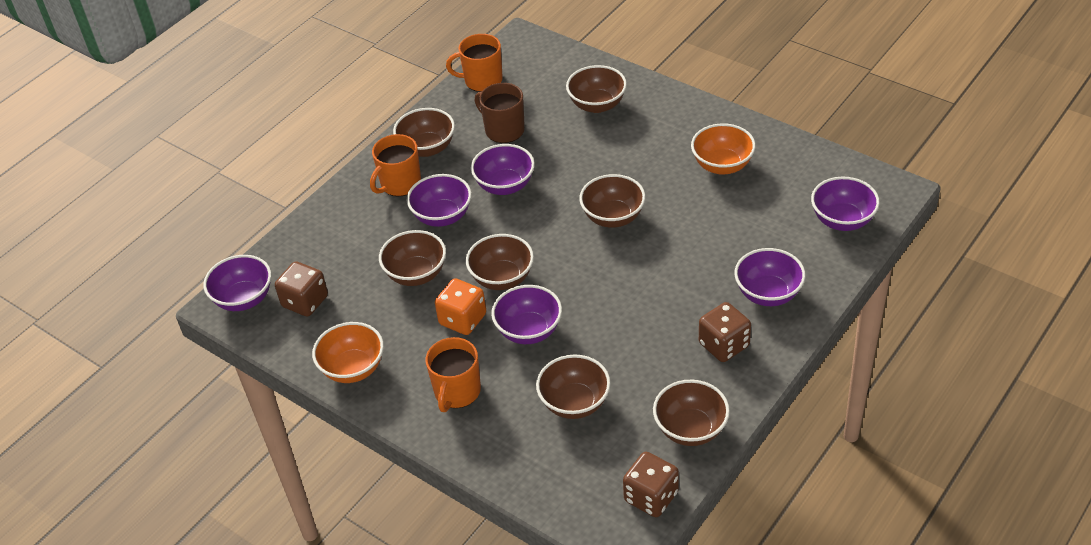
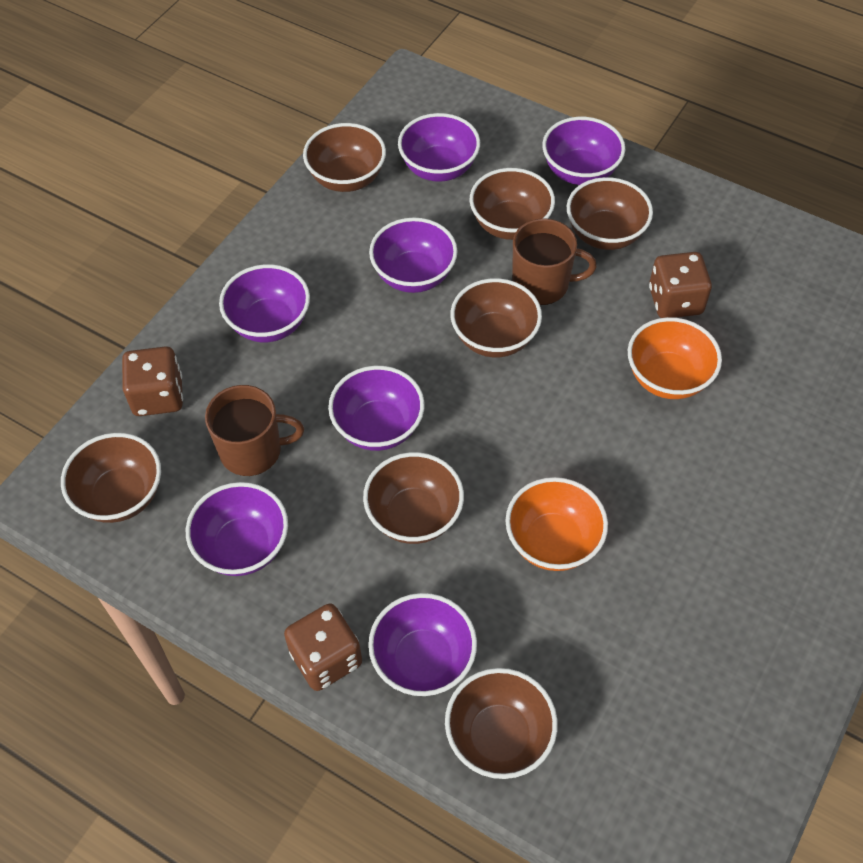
brown mug: [475,83,525,143] = 1 -> [205,385,304,476] [512,219,597,305] = 2
orange dice: [435,278,486,335] = 1 -> none = 0
orange mug: [370,134,421,196] [426,337,481,412] [446,34,503,92] = 3 -> none = 0
purple bowl: [203,255,271,311] [407,174,471,227] [471,144,535,195] [491,285,562,344] [734,248,806,306] [811,177,880,231] = 6 -> [186,482,288,576] [219,264,310,342] [328,366,425,451] [368,593,477,696] [369,217,457,293] [398,113,480,182] [542,117,626,185] = 7

